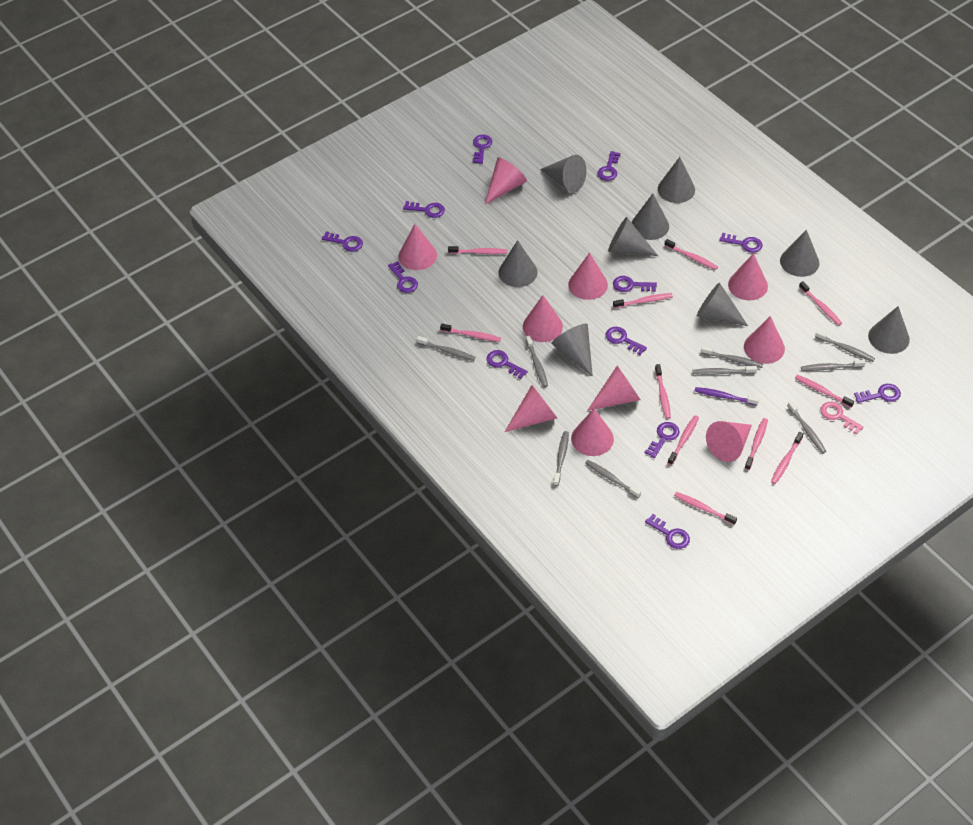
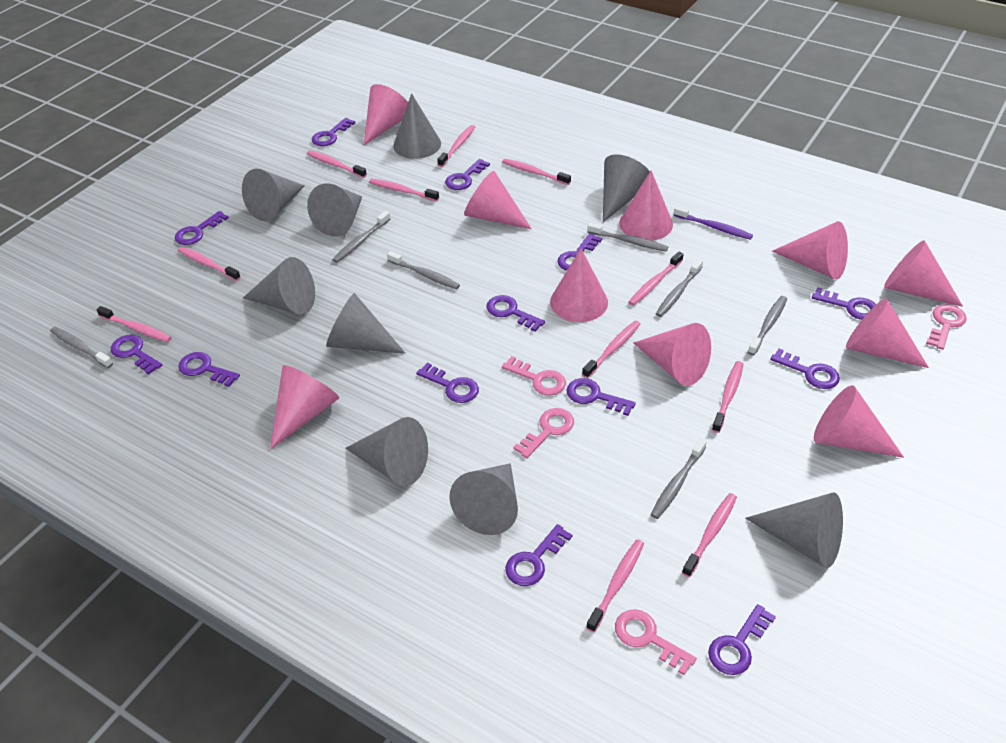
grey toothbrush: [417,336,475,361] [526,335,548,387] [553,431,569,486] [585,460,641,498] [693,366,757,375] [701,346,763,368] [787,401,826,453] [801,359,865,371] [815,330,875,362] = 9 -> [50,327,113,368] [332,211,391,263] [387,251,460,289] [587,222,668,252] [650,438,707,519] [656,259,703,317] [748,296,787,355] = 7
pink key: [820,402,864,434] = 1 -> [502,356,566,396] [513,408,574,458] [615,609,697,675] [926,304,967,350] = 4
purple key: [322,231,363,252] [388,261,418,293] [403,201,445,218] [473,134,492,164] [487,350,528,379] [597,151,621,181] [606,327,647,355] [613,276,657,292] [645,422,679,458] [645,514,690,549] [719,233,762,253] [854,384,901,403] = 12 -> [111,335,162,375] [175,211,229,245] [178,352,240,387] [312,118,355,146] [416,363,479,403] [445,159,490,190] [486,295,545,332] [505,524,572,586] [557,233,602,271] [566,378,636,416] [708,604,776,675] [770,349,840,389] [812,287,876,320] = 13

